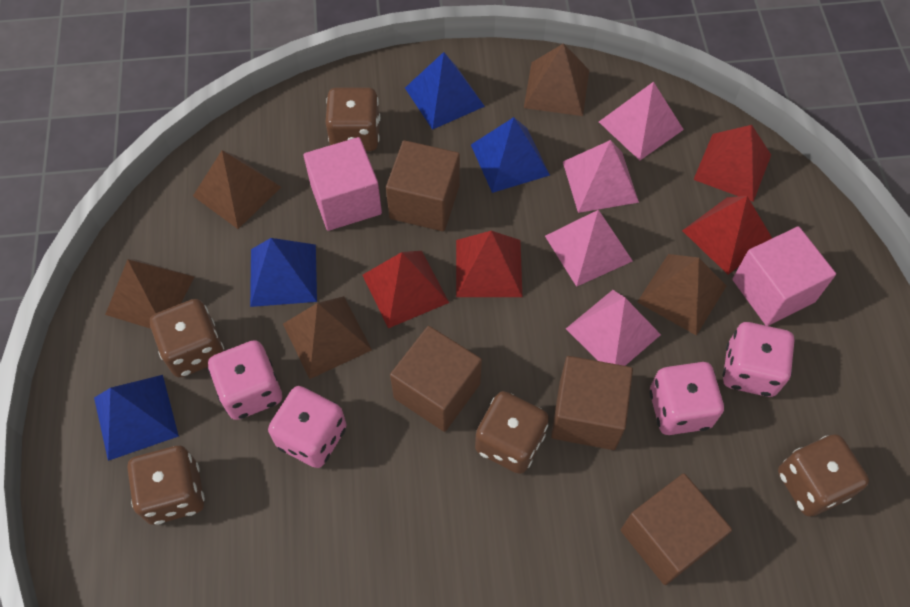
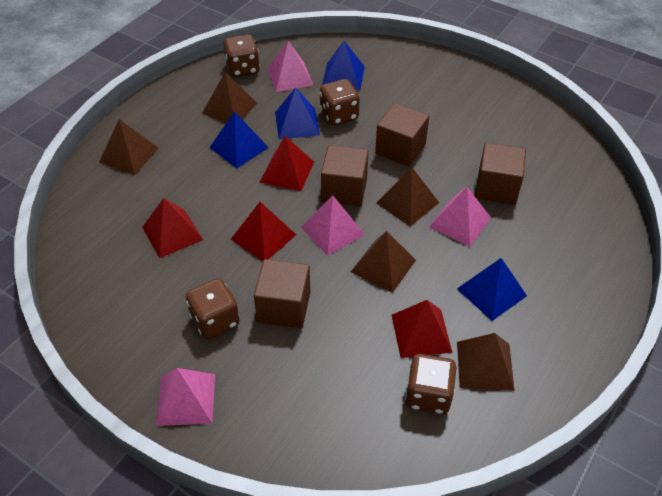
brown dice: [127,446,205,525] [150,299,224,378] [325,88,380,151] [475,391,549,474] [778,434,869,516] = 5 -> [186,278,240,339] [223,34,260,77] [320,79,360,125] [405,354,457,414] = 4
pink cube: [303,137,382,231] [732,226,836,326] = 2 -> none = 0
pink dice: [208,340,282,420] [268,386,347,468] [649,362,724,435] [723,322,794,397] = 4 -> none = 0

